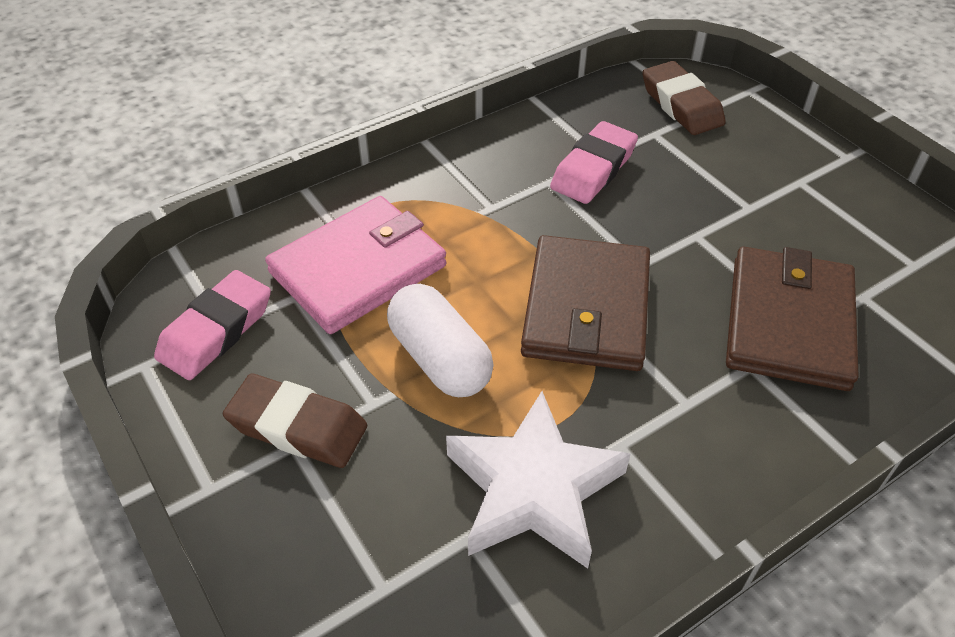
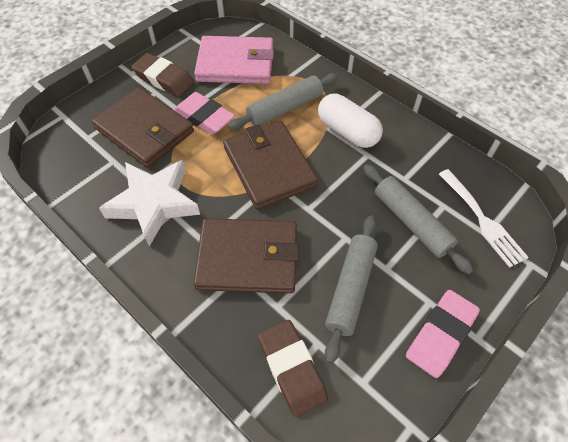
brown wallet: [521,235,650,371] [726,247,859,391] = 2 -> [92,87,194,168] [193,218,299,293] [223,121,318,209] = 3
grey rolling pin: none = 0 -> [228,73,338,130] [325,215,378,364] [363,164,474,274] = 3
white fork: none = 0 -> [439,169,529,268] = 1

